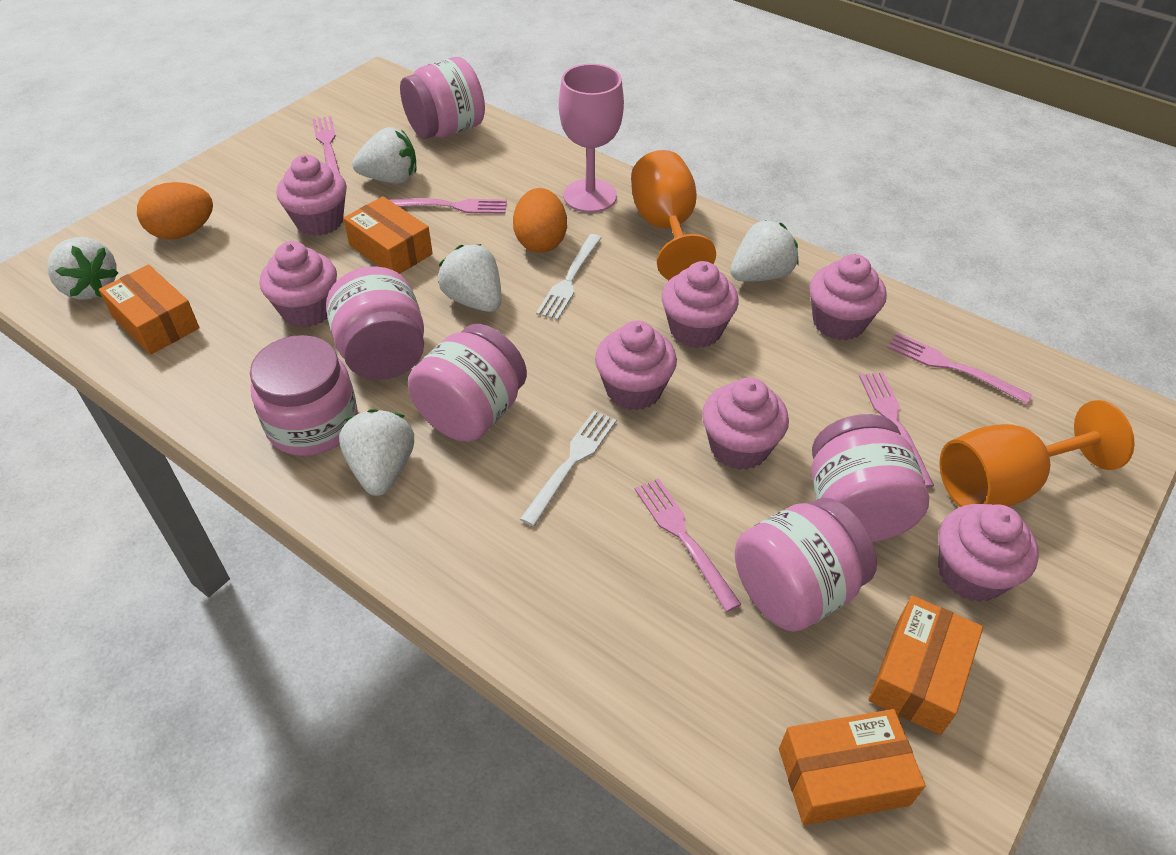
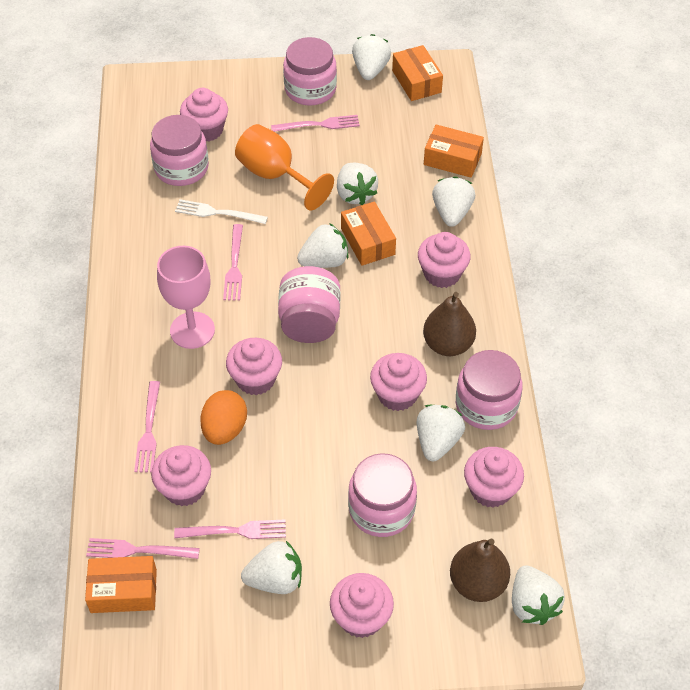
brown pear: none = 0 -> [423,292,476,356] [450,538,510,602] = 2
orange egg: [137,182,213,239] [513,188,567,253] = 2 -> [200,390,247,445] = 1
orange goblet: [631,150,716,280] [939,400,1135,507] = 2 -> [235,124,334,210] = 1
pink jar: [250,335,358,456] [326,266,424,380] [400,57,485,139] [408,324,527,442] [735,498,877,632] [811,414,929,542] = 6 -> [150,115,209,186] [278,266,340,343] [283,37,337,106] [348,453,417,537] [456,350,523,430] = 5
white fork: [520,411,616,527] [536,234,602,320] = 2 -> [175,199,268,224] = 1
white strawberry: [47,237,118,300] [339,409,414,496] [352,127,416,184] [438,244,502,312] [730,220,798,282] = 5 -> [241,541,302,594] [297,223,349,268] [337,163,378,205] [352,34,391,80] [417,405,465,461] [432,176,475,227] [512,566,565,625] = 7

